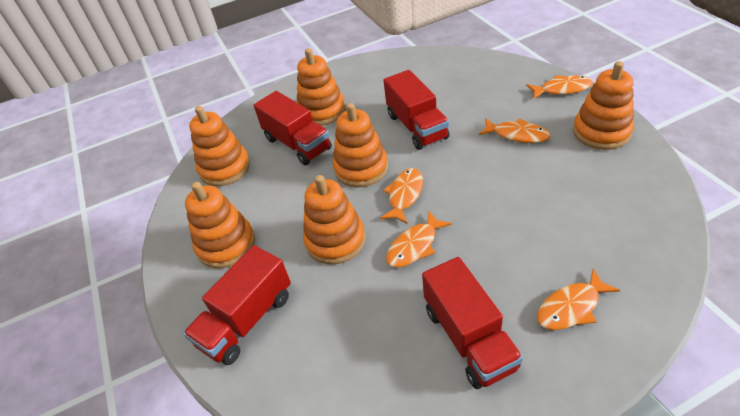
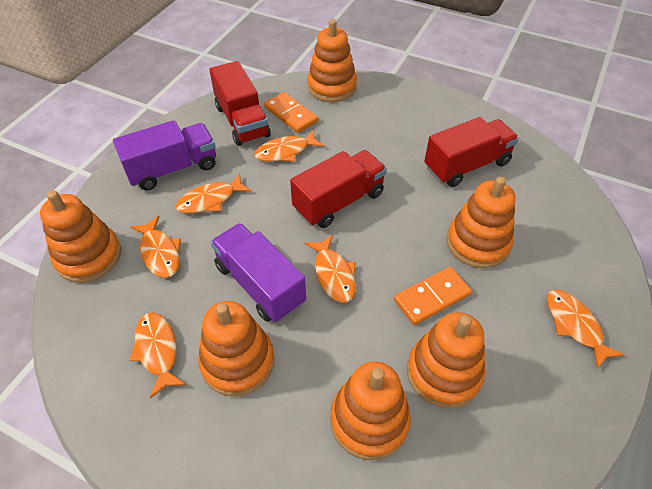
orange domino: none = 0 -> [264,92,318,133] [394,267,472,325] = 2
orange fish: [380,168,423,224] [386,211,452,268] [479,118,550,143] [526,75,593,99] [537,269,620,330] = 5 -> [129,312,186,398] [130,216,181,278] [176,173,252,214] [254,130,324,162] [304,235,356,303] [547,289,625,370] = 6
purple truck: none = 0 -> [113,120,216,191] [211,223,306,322] = 2
red truck: [183,245,291,365] [254,91,332,165] [383,70,449,150] [422,257,523,389] = 4 -> [209,61,271,146] [290,150,387,228] [424,117,519,187] = 3

